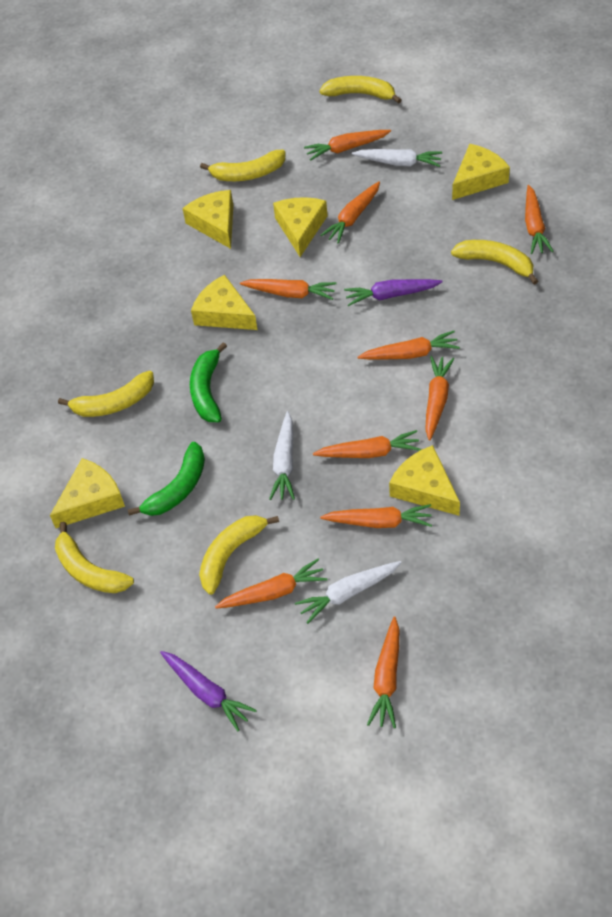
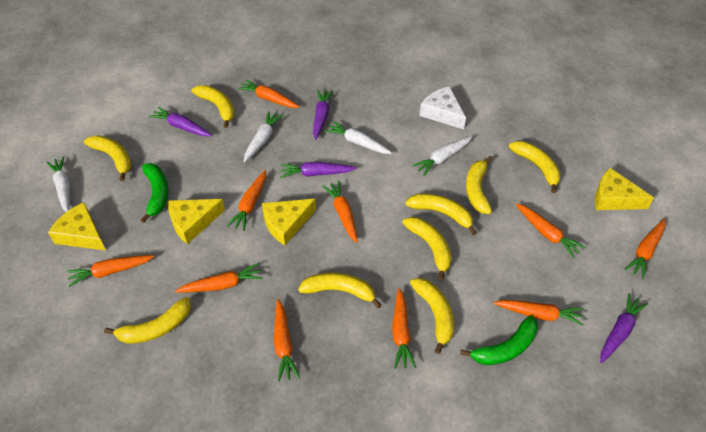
purple carrot: [160,651,257,731] [344,279,442,306] = 2 -> [148,106,212,136] [280,162,356,178] [313,89,333,140] [600,293,648,363] = 4
white carrot: [269,411,295,500] [295,561,402,624] [352,149,442,167] = 3 -> [46,156,70,212] [244,111,284,163] [325,121,392,154] [412,136,472,176] = 4
white cheese: none = 0 -> [420,86,466,129] = 1
yellow banana: [55,522,134,593] [58,371,154,417] [199,515,279,595] [200,150,286,181] [320,76,402,104] [451,240,538,285] = 6 -> [84,135,131,181] [104,297,191,344] [192,85,234,128] [298,273,382,309] [403,217,452,281] [405,194,477,235] [410,278,454,354] [466,156,493,214] [509,141,561,193] = 9
yellow cheese: [50,458,125,528] [182,190,233,249] [191,275,258,330] [273,197,327,257] [389,445,460,516] [452,144,510,200] = 6 -> [48,202,106,250] [168,199,225,244] [262,199,316,245] [595,168,654,210] = 4

